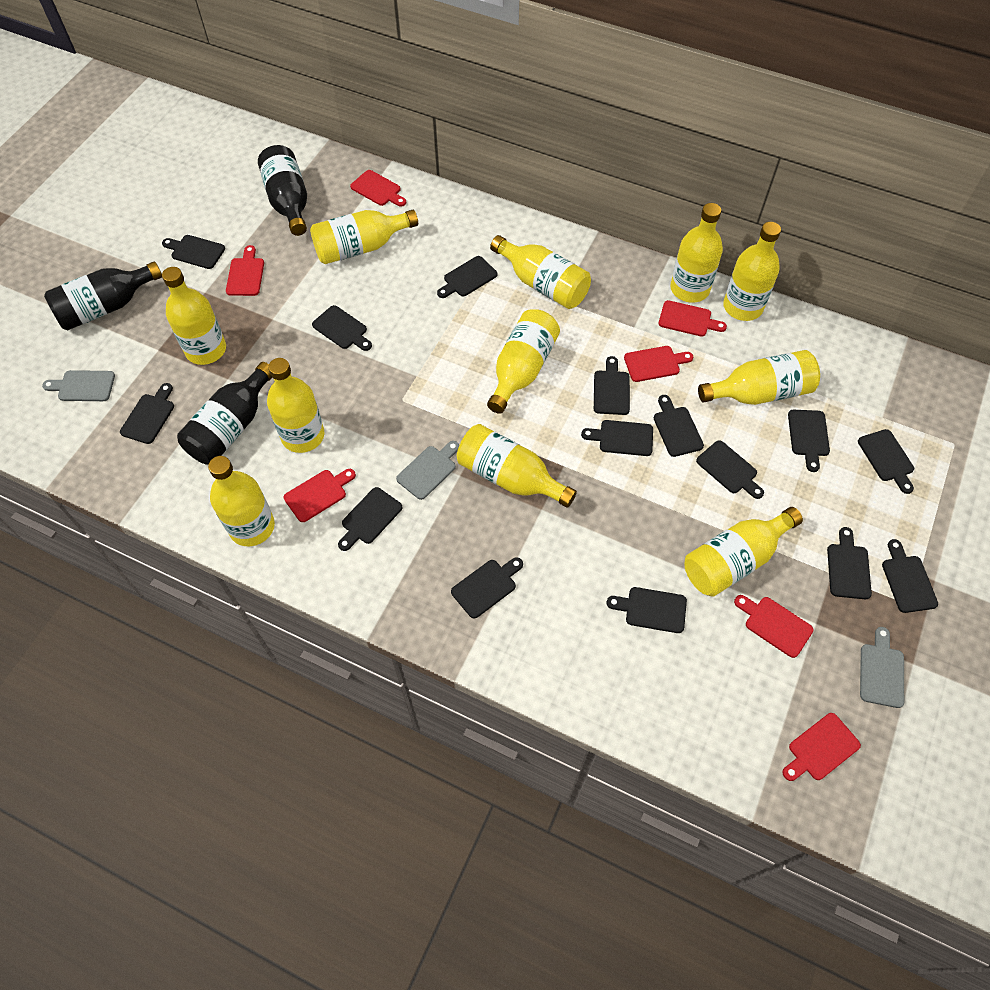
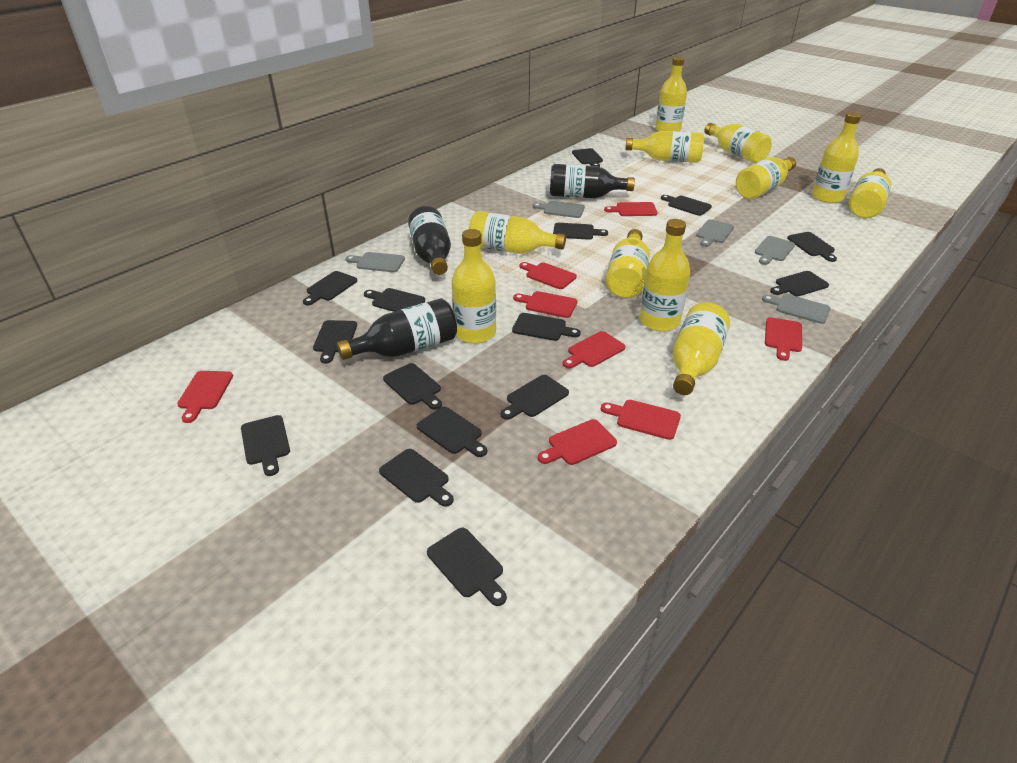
grey cutting board: [42,370,115,401] [396,441,459,500] [860,627,904,708] = 3 -> [345,252,405,272] [533,201,585,218] [696,219,734,247] [755,236,795,265] [762,294,831,324] = 5
red cutting board: [226,245,264,296] [284,469,356,522] [350,170,406,207] [624,346,693,382] [658,300,727,337] [734,595,814,658] [783,713,861,781] = 7 -> [177,371,233,423] [513,291,577,318] [519,262,577,289] [538,419,617,465] [563,331,625,368] [601,400,681,440] [604,202,658,216] [765,317,802,361] = 8

